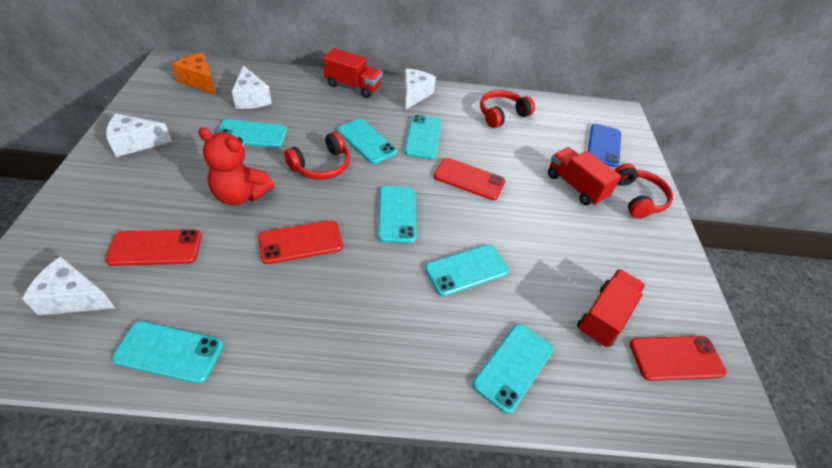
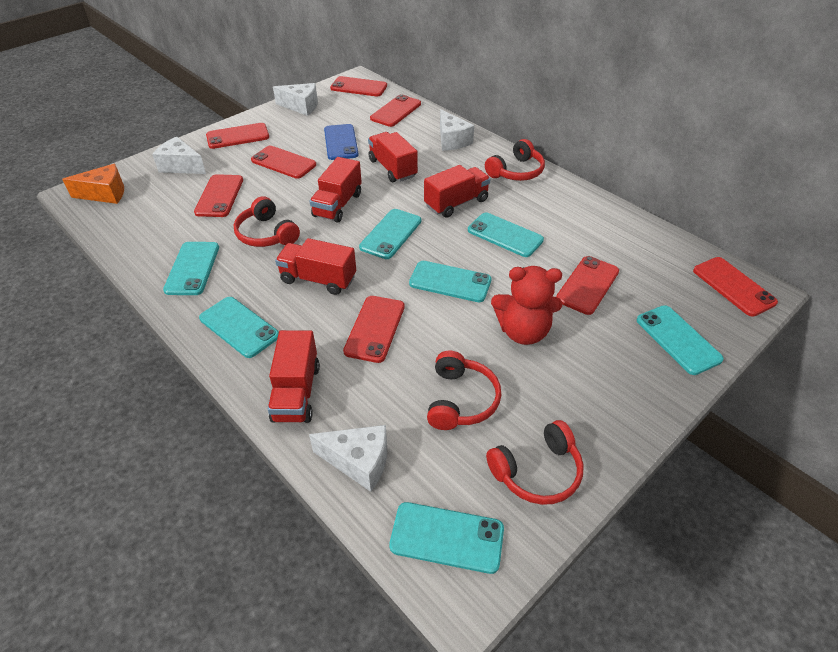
red headphones: [284,131,350,180] [480,90,535,128] [614,164,673,219] = 3 -> [234,196,300,247] [427,351,501,430] [485,139,545,181] [486,420,584,505] = 4
red phone: [105,230,202,266] [259,220,343,264] [434,158,505,200] [630,336,727,381] = 4 -> [194,174,243,217] [206,123,269,149] [251,146,316,179] [330,76,387,97] [343,296,405,363] [370,94,421,127] [556,256,619,315] [693,257,778,317] = 8
red truck: [323,48,383,98] [548,147,621,206] [577,269,645,347] = 3 -> [268,330,320,423] [275,238,356,295] [310,157,362,223] [368,132,418,182] [424,165,491,218] = 5

